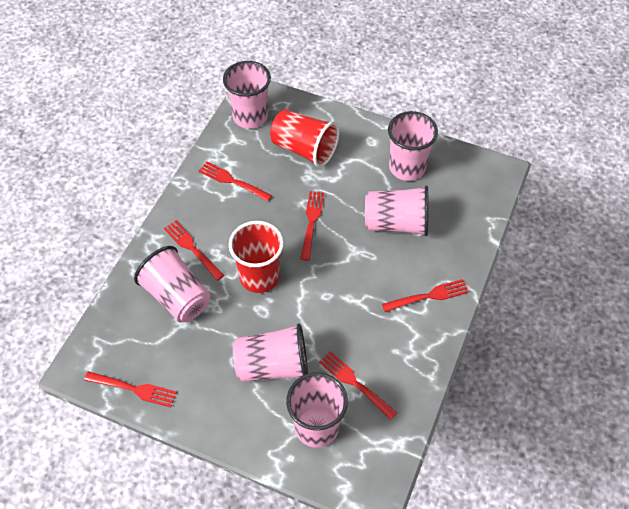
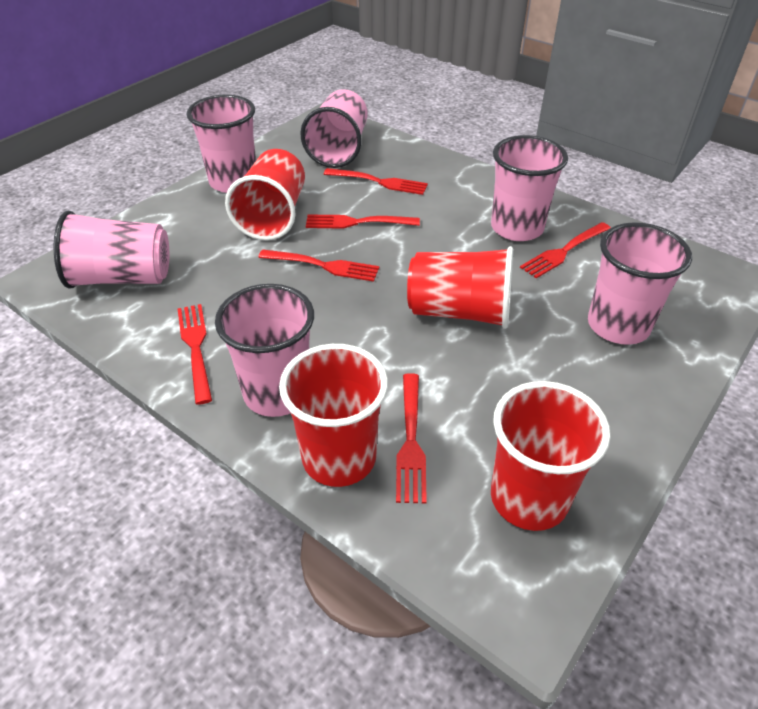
red cup: [229,221,284,293] [270,109,339,167] = 2 -> [225,149,305,240] [279,344,388,487] [407,246,513,329] [491,381,611,531] = 4

